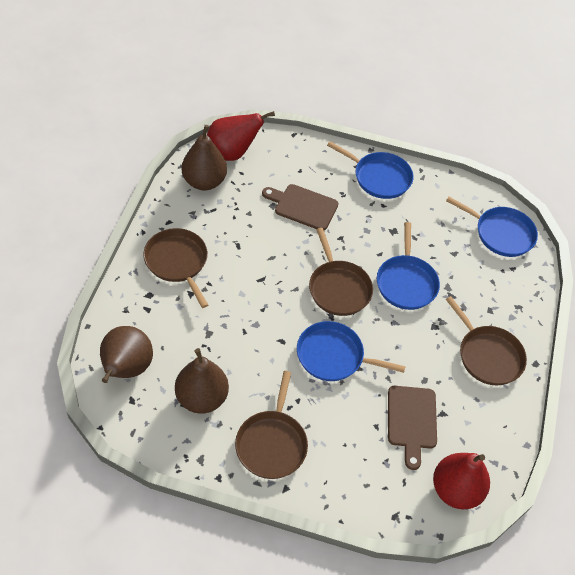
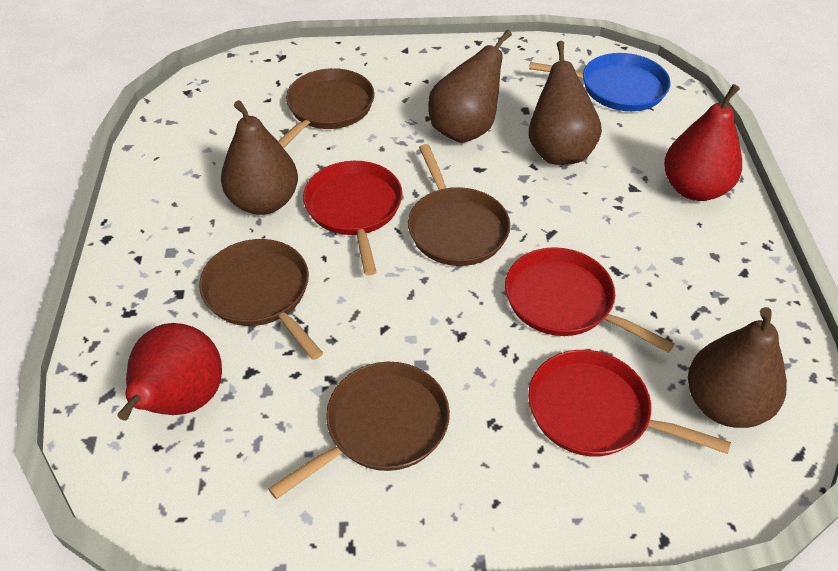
blue pan: [297,321,406,381] [327,141,414,199] [377,222,440,310] [446,197,538,257] = 4 -> [529,53,671,111] = 1
brown cutting board: [262,184,339,230] [388,386,437,470] = 2 -> none = 0
brown pear: [100,326,153,383] [175,348,229,414] [182,125,227,190] = 3 -> [221,100,298,215] [428,30,512,143] [529,41,602,165] [688,307,787,428] = 4
red pan: none = 0 -> [303,161,403,275] [505,247,675,353] [528,350,731,456] = 3

